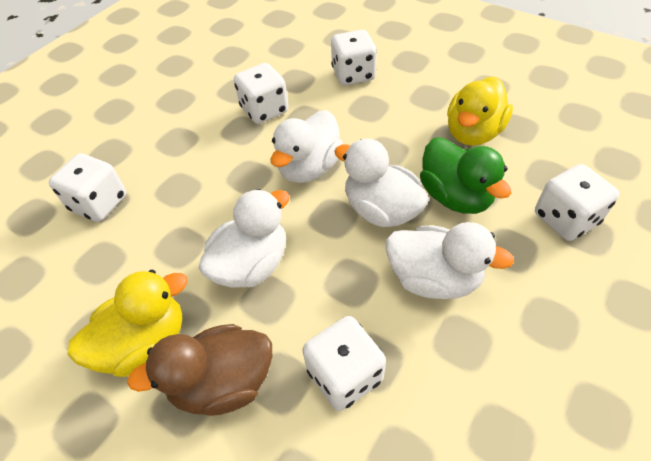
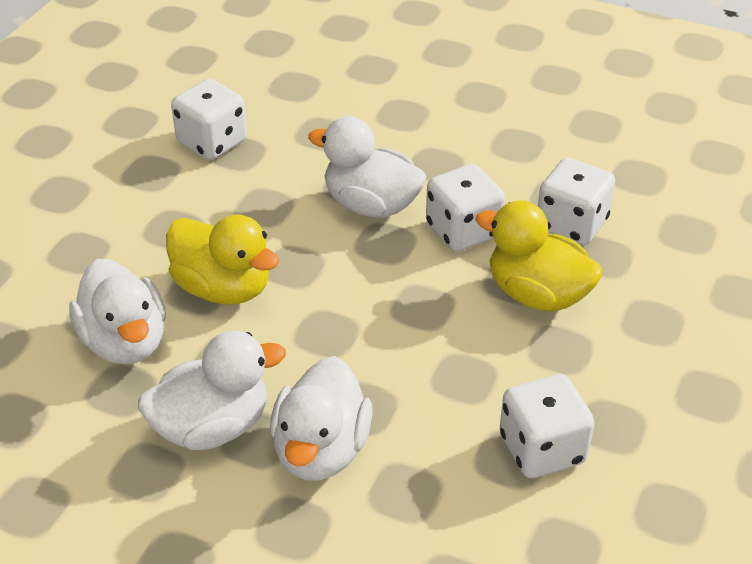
brown duck: [127,324,272,416] = 1 -> none = 0
green duck: [420,137,511,214] = 1 -> none = 0
white dice: [49,153,127,222] [234,63,289,124] [302,316,386,411] [331,30,377,85] [535,164,619,241] = 5 -> [171,79,247,160] [426,164,505,252] [500,374,594,478] [538,158,615,245] = 4

